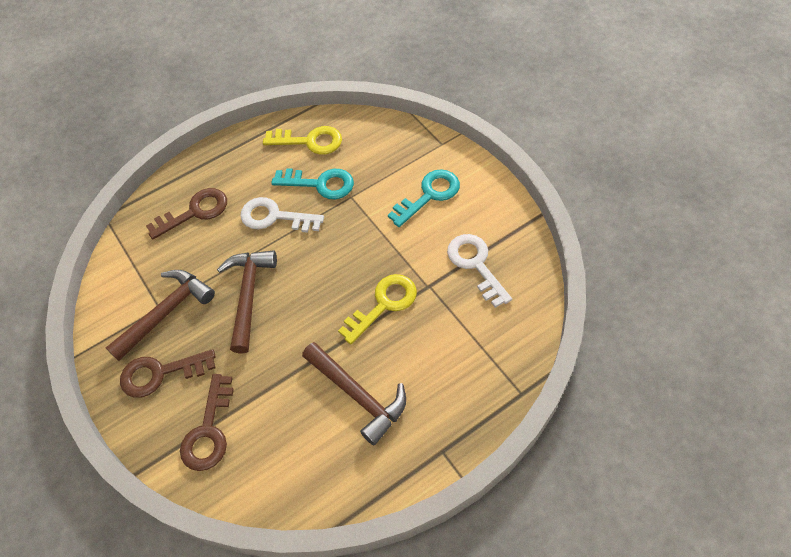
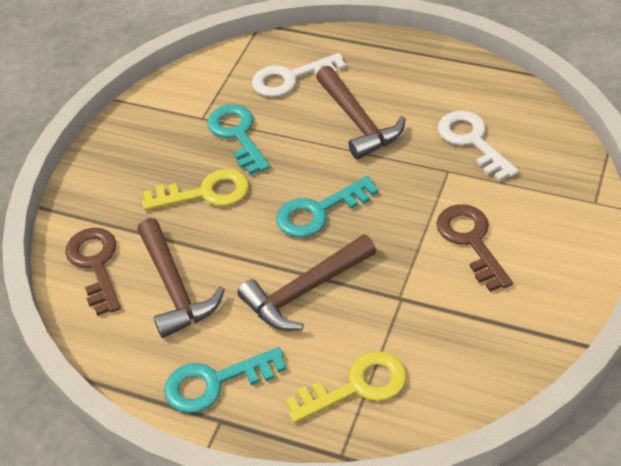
brown key: [120,349,216,398] [146,188,227,240] [180,374,234,471] = 3 -> [65,228,121,316] [436,204,513,292] = 2
turquoise key: [271,168,354,199] [388,169,460,227] = 2 -> [164,347,287,413] [207,105,270,175] [276,176,378,238] = 3

